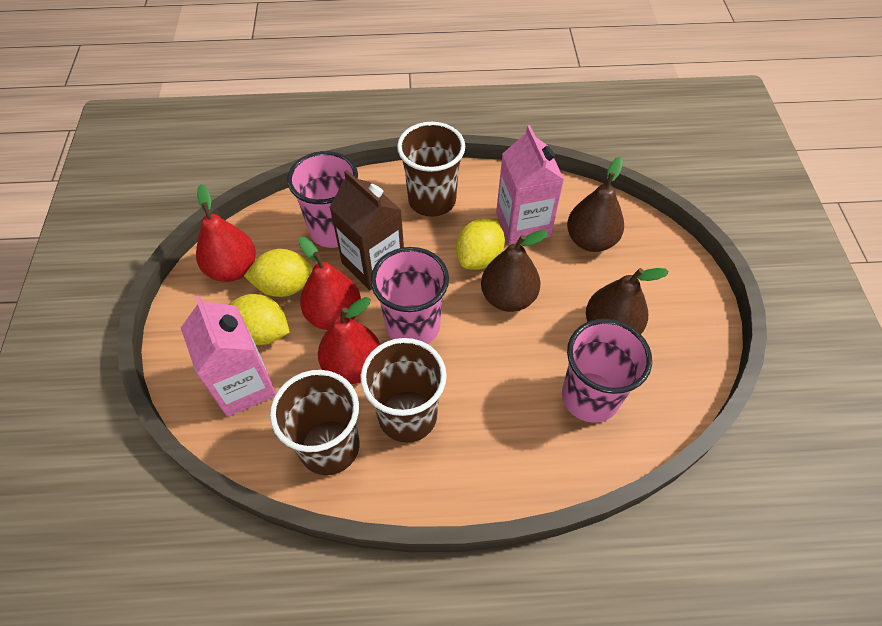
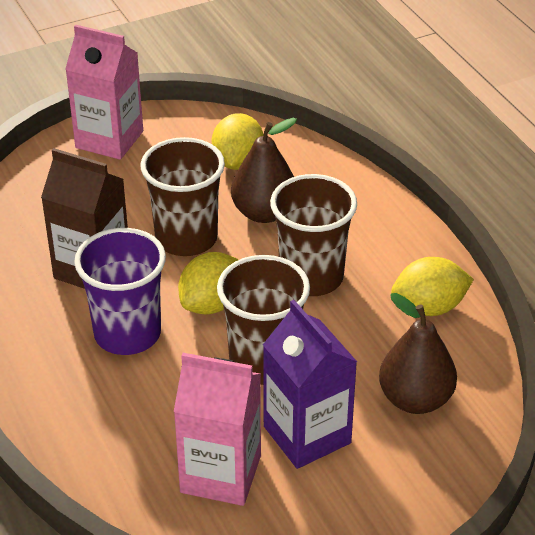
brown pear: [481,230,548,312] [567,157,624,252] [586,268,669,334] = 3 -> [231,118,297,223] [379,293,457,414] = 2
pink cup: [287,151,358,248] [371,247,449,344] [562,319,652,423] = 3 -> none = 0
purple carton: none = 0 -> [263,300,357,469] = 1
purple cup: none = 0 -> [74,228,166,355] = 1
red pear: [196,185,256,282] [298,237,361,330] [318,297,380,384] = 3 -> none = 0

